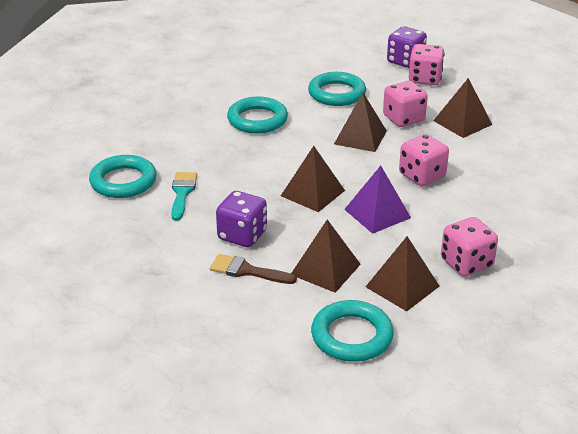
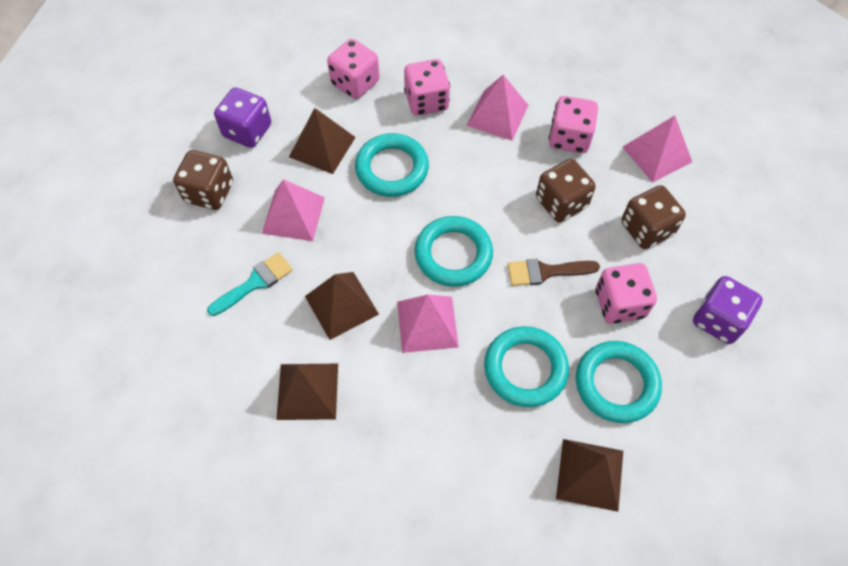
brown dice: none = 0 -> [173,150,233,210] [536,159,596,222] [621,185,686,249] = 3
brown pyramid: [281,146,345,212] [291,220,361,293] [334,93,387,152] [366,236,439,312] [433,78,492,138] = 5 -> [276,364,338,420] [289,108,356,174] [305,272,379,340] [556,439,623,512] = 4
pink pyramid: none = 0 -> [262,179,325,241] [397,295,459,353] [467,75,528,141] [623,116,692,183] = 4
purple pyramid: [344,166,411,234] = 1 -> none = 0

